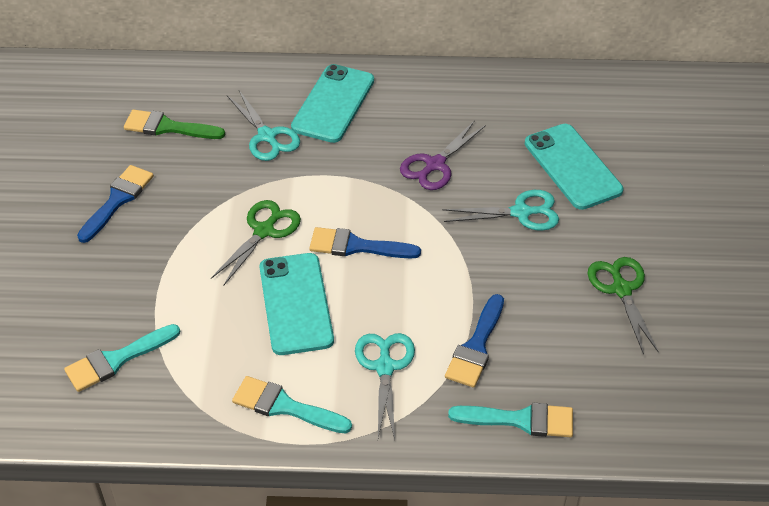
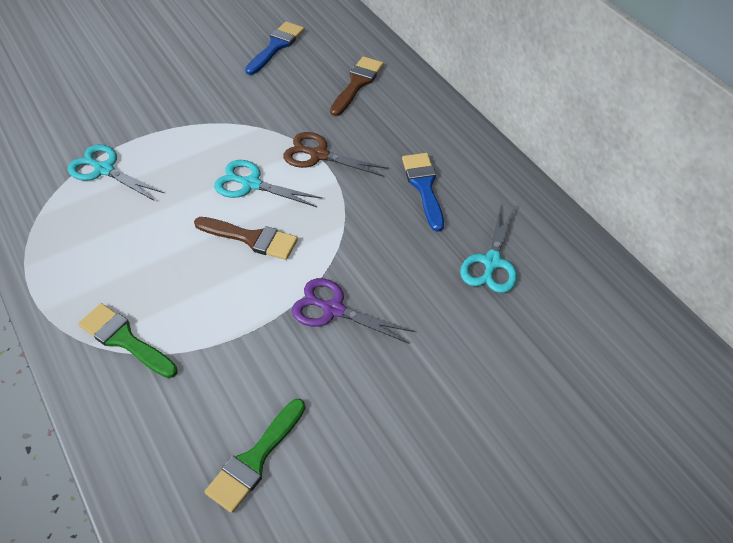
blue brush: [77,165,154,243] [309,227,421,259] [445,294,504,388] = 3 -> [245,21,304,75] [402,153,444,232] = 2
brown brush: none = 0 -> [194,217,298,260] [330,56,384,116] = 2
brown scissors: none = 0 -> [283,132,389,177] = 1
green brush: [124,109,225,139] = 1 -> [78,303,178,378] [205,399,305,513] = 2
green scissors: [211,200,301,285] [587,257,659,355] = 2 -> none = 0
turquoise brush: [64,324,180,392] [232,376,352,434] [448,403,573,437] = 3 -> none = 0
turquoise phone: [260,253,334,355] [291,64,374,143] [525,124,623,210] = 3 -> none = 0

